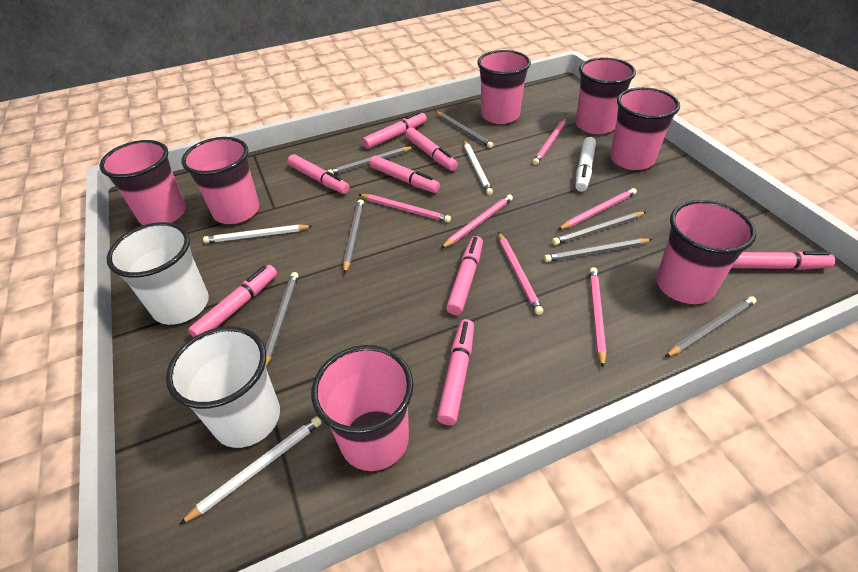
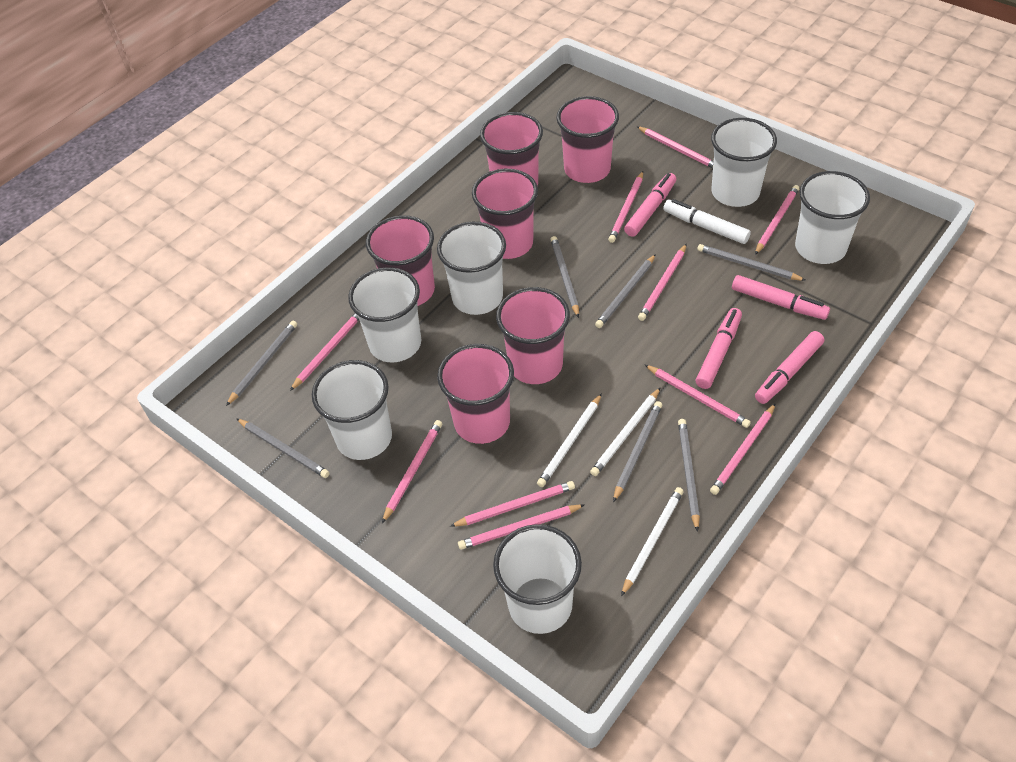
pink cup: [99,140,186,225] [182,137,259,224] [311,345,413,471] [477,50,531,124] [576,57,636,134] [610,87,680,170] [656,200,756,304] = 7 -> [366,215,435,306] [437,344,514,444] [472,169,538,259] [480,112,543,186] [496,287,570,384] [556,96,619,183] = 6
pink marker: [188,265,277,337] [287,154,350,194] [362,111,427,149] [369,156,440,193] [405,127,458,171] [437,319,474,425] [446,236,483,315] [732,251,835,270] = 8 -> [624,173,676,237] [696,308,742,389] [732,275,830,320] [755,331,824,404] = 4
pink pencil: [358,194,451,223] [441,194,513,249] [498,232,543,315] [533,119,566,165] [558,188,637,230] [590,267,606,368] = 6 -> [290,314,359,391] [382,420,442,523] [450,481,575,527] [458,504,584,550] [608,171,643,243] [637,126,714,169] [638,244,687,321] [645,365,751,428] [710,403,776,495] [755,185,799,255] = 10
white cup: [107,222,209,325] [166,326,280,448] = 2 -> [312,360,392,460] [348,267,421,362] [437,222,506,315] [493,524,582,634] [711,118,777,207] [795,171,870,264] = 6

